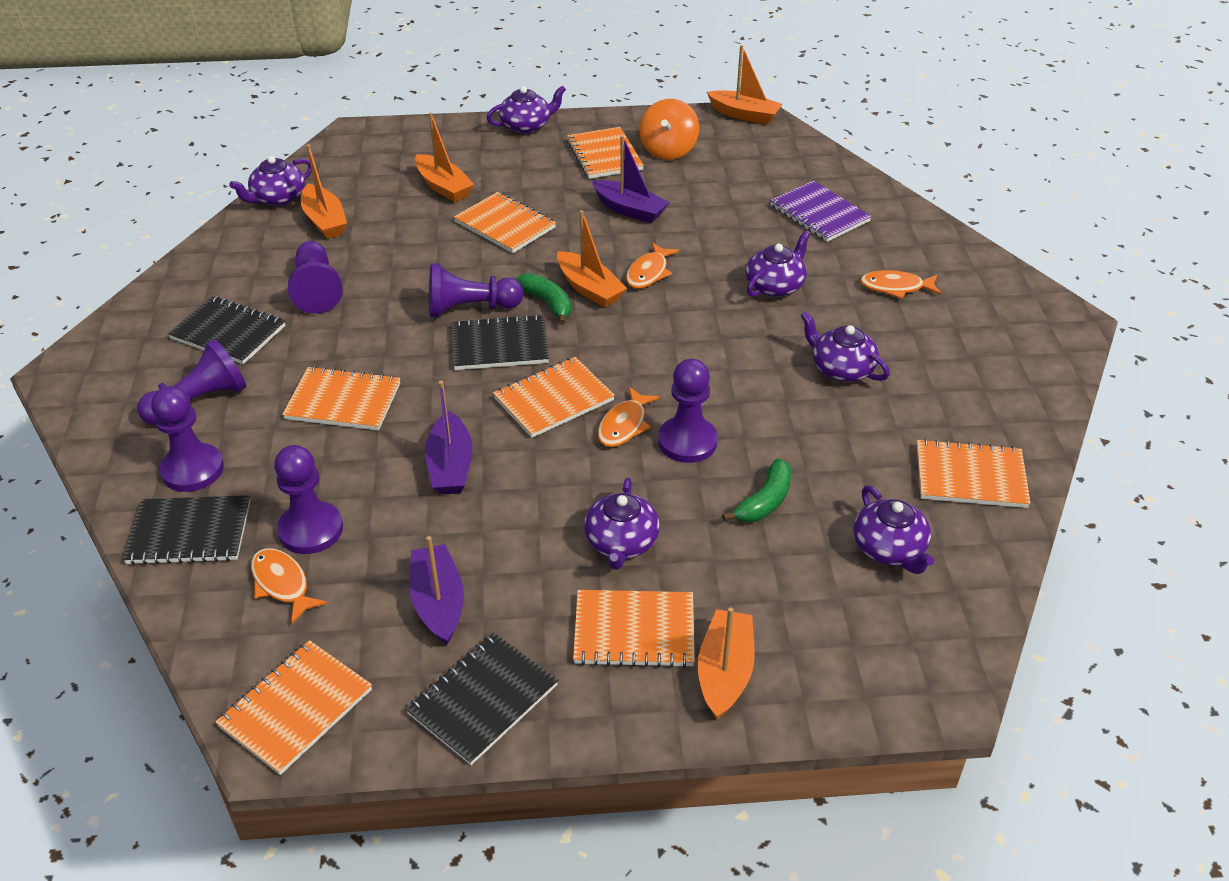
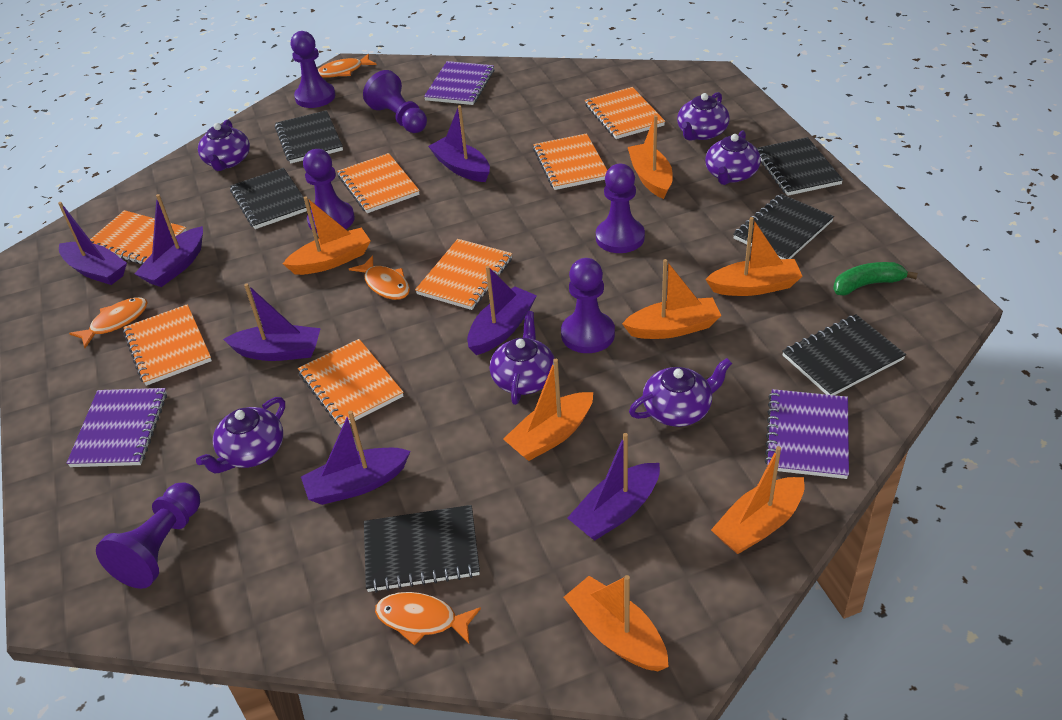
black notebook: [123,495,250,565] [168,296,286,364] [406,633,558,765] [451,314,549,370] = 4 -> [230,168,307,229] [275,110,343,163] [364,505,480,593] [733,194,834,259] [757,137,843,196] [782,314,906,395] = 6
green banana: [515,273,571,325] [722,458,792,522] = 2 -> [833,262,918,296] = 1
orange boat: [301,144,347,239] [415,112,474,202] [557,210,627,308] [698,607,755,720] [707,45,783,124] = 5 -> [283,196,371,275] [503,359,593,461] [564,575,669,671] [622,259,721,339] [628,115,673,199] [705,217,802,296] [711,446,805,554] = 7
orange spinning top: [639,99,699,160] = 1 -> none = 0
purple boat: [409,536,464,645] [425,381,473,495] [592,135,670,223] = 3 -> [58,202,127,285] [135,194,203,287] [223,283,321,361] [301,411,410,505] [428,105,490,182] [467,266,537,355] [567,433,660,540] = 7
purple notebook: [770,181,872,242] = 1 -> [67,388,167,467] [424,61,494,105] [765,389,849,479] = 3

